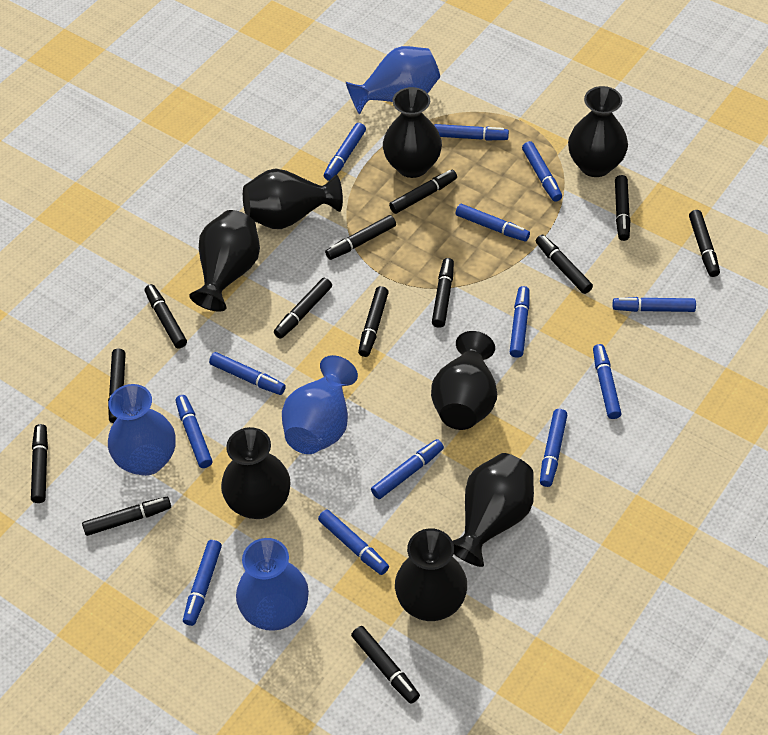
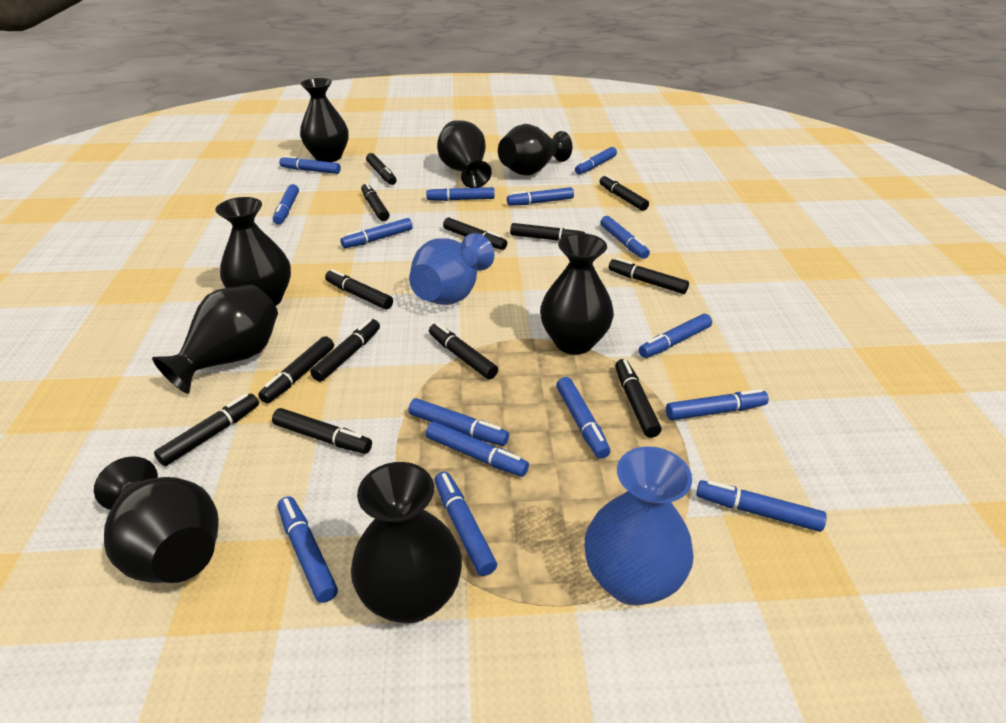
blue marker: [176,395,212,468] [183,540,222,626] [209,352,286,395] [318,509,389,575] [324,123,366,181] [371,439,444,499] [434,124,509,140] [456,204,530,241] [510,286,530,358] [522,141,562,202] [540,409,567,487] [593,344,621,419] [613,297,696,312] = 13 -> [273,184,299,225] [278,496,338,603] [279,156,341,174] [340,218,413,248] [408,398,509,446] [426,187,495,201] [426,421,529,477] [434,472,497,576] [507,187,574,206] [556,377,610,459] [575,147,617,175] [600,216,650,259] [639,314,712,358] [666,389,769,420] [696,480,827,532] = 15
blue vase: [108,384,175,476] [236,538,309,631] [282,355,358,454] [346,46,440,115] = 4 -> [409,233,494,305] [585,446,694,606] = 2

